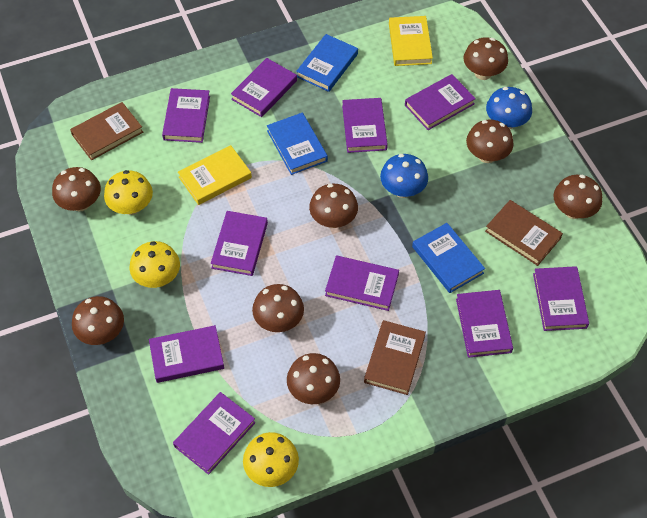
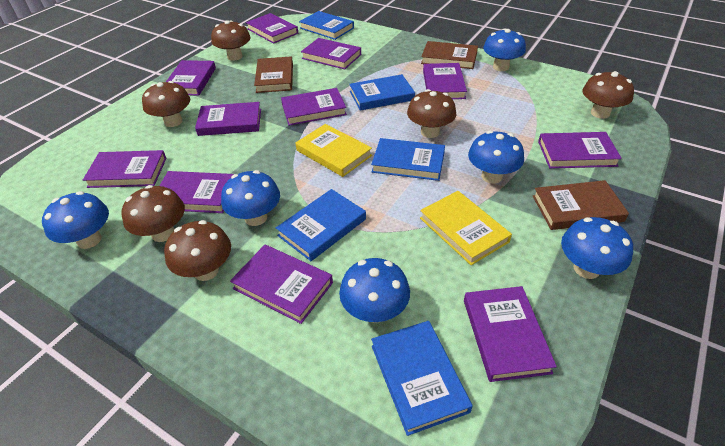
blue book: [267,113,328,175] [296,34,358,92] [412,223,485,293] = 3 -> [276,189,366,261] [299,11,354,40] [349,74,415,111] [371,138,445,181] [371,321,473,436] = 5
blue mushroom: [380,154,428,198] [486,87,532,129] = 2 -> [42,191,109,249] [221,170,280,226] [339,258,410,323] [468,131,524,184] [483,28,526,71] [561,217,633,279] = 6
brown mushroom: [52,167,101,211] [72,296,124,345] [252,284,304,332] [287,353,340,404] [309,184,358,228] [463,37,508,80] [466,120,514,163] [554,175,602,219] = 8 -> [121,185,185,242] [142,81,190,127] [164,220,231,281] [211,20,251,61] [407,89,456,138] [582,71,634,119] = 6
purple book: [149,325,224,383] [162,88,210,143] [173,392,256,475] [211,211,268,276] [231,58,297,117] [325,255,399,311] [342,98,388,153] [405,74,476,130] [456,290,513,358] [533,266,589,331] = 10 -> [83,150,166,188] [159,171,234,213] [166,60,216,96] [195,102,261,136] [230,245,333,324] [246,13,298,44] [281,88,347,126] [301,38,361,69] [423,63,467,99] [464,286,557,382] [538,132,622,168] = 11
yellow mushroom: [104,170,153,215] [129,241,180,288] [243,432,299,487] = 3 -> none = 0

